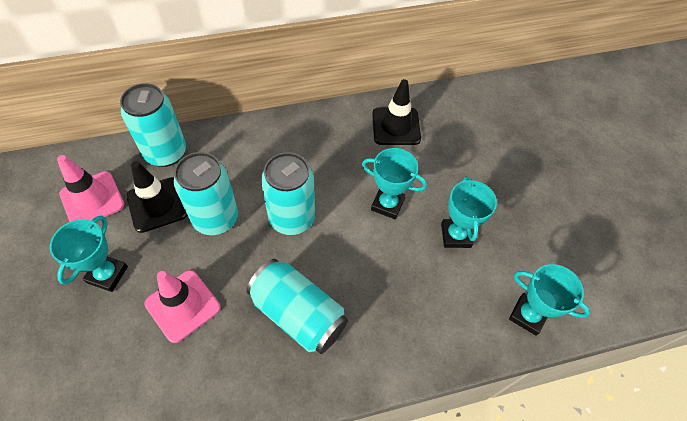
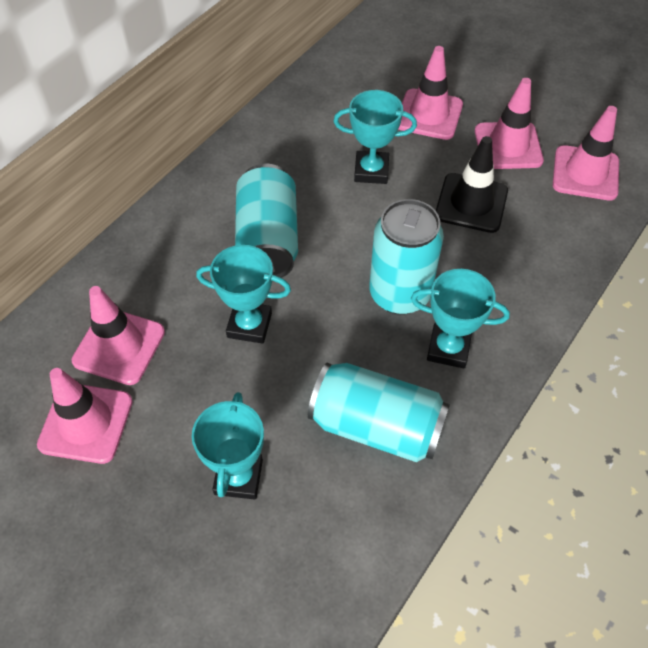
black traffic cone: [127,161,187,233] [372,79,421,145] = 2 -> [436,136,508,233] = 1
pink traffic cone: [57,155,124,222] [144,270,220,343] = 2 -> [37,368,133,464] [72,286,165,385] [399,46,463,140] [475,78,544,169] [553,106,619,201] = 5
turquoise can: [120,83,186,167] [174,152,238,235] [246,259,348,354] [261,152,315,235] = 4 -> [235,163,298,278] [308,362,450,462] [369,199,444,315] = 3

